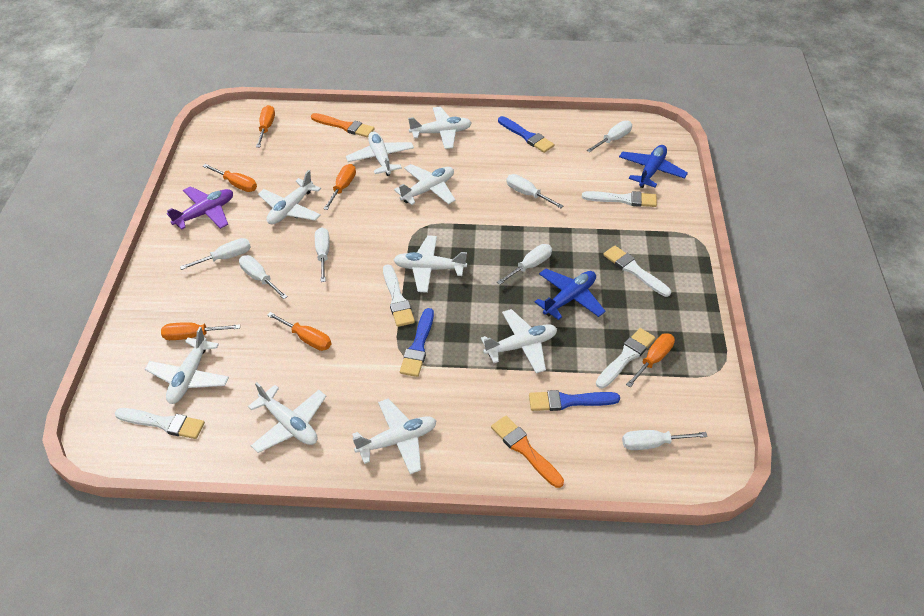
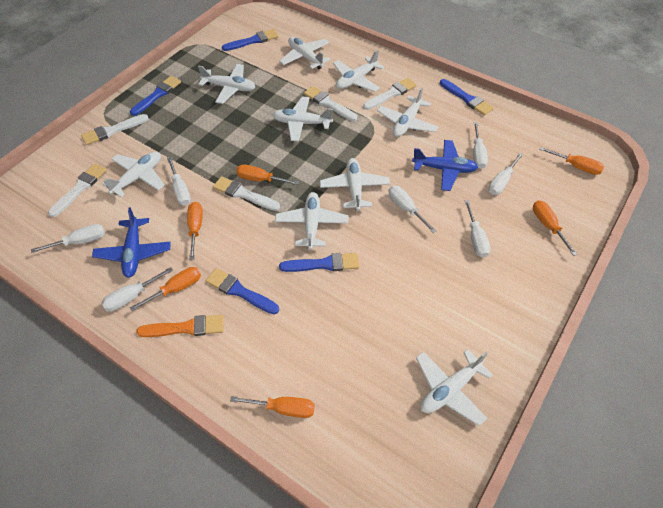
blue brush: [400,308,434,377] [498,116,554,153] [529,390,620,411] = 3 -> [130,76,181,116] [206,268,279,314] [222,29,279,51] [279,253,359,272] [440,79,494,116] = 5
orange brush: [311,113,374,138] [491,416,564,488] = 2 -> [136,315,224,337] = 1
purple plane: [167,186,233,230] = 1 -> none = 0

